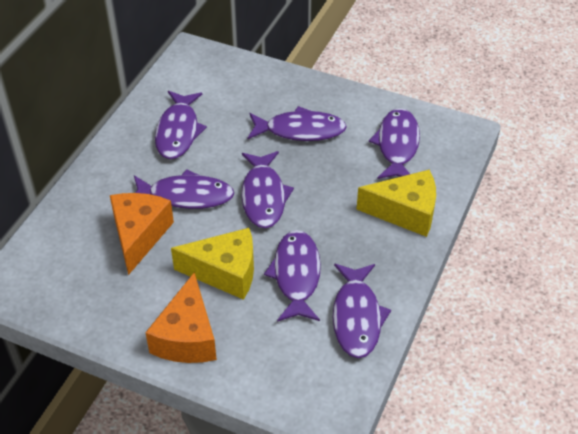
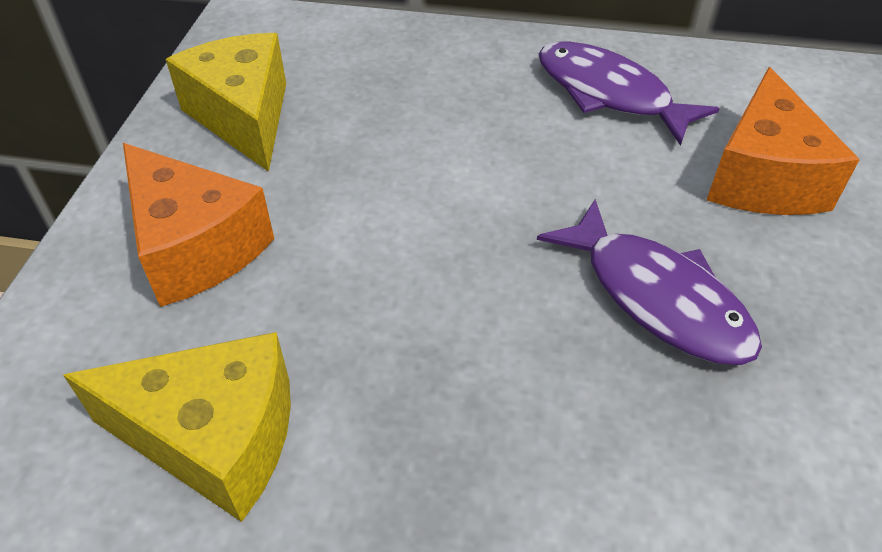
purple fish: [134,169,234,209] [155,91,207,159] [241,151,294,228] [248,106,347,141] [264,230,321,322] [333,264,391,358] [369,108,420,179] = 7 -> [537,199,762,365] [539,41,720,146] = 2

